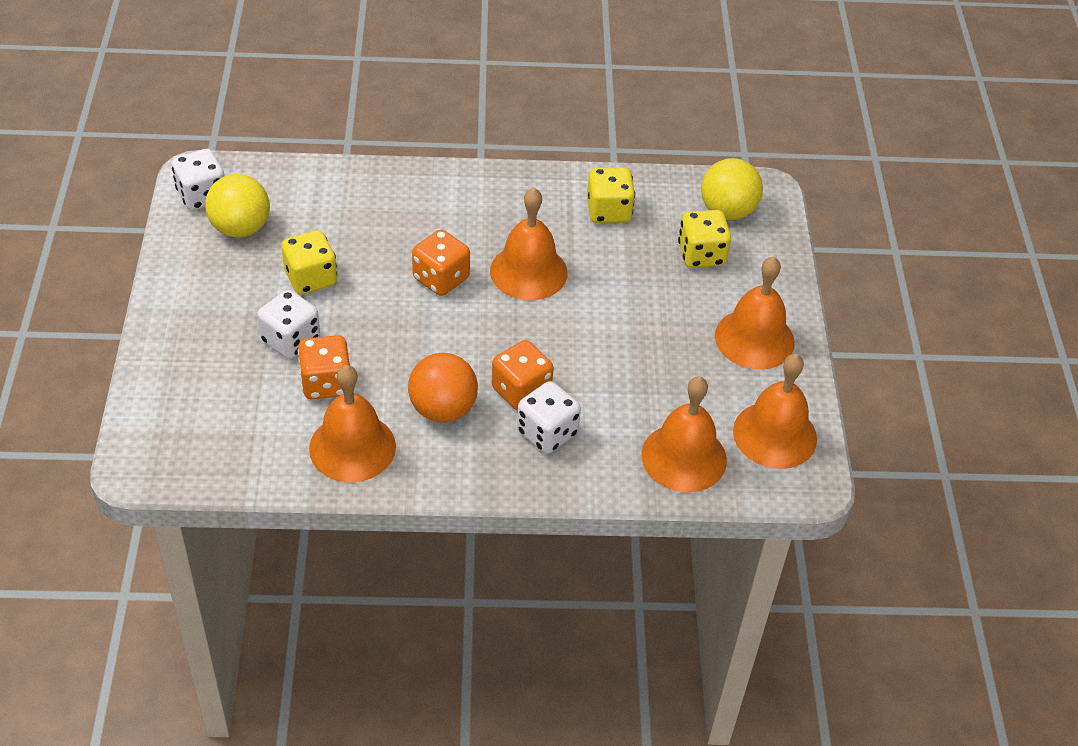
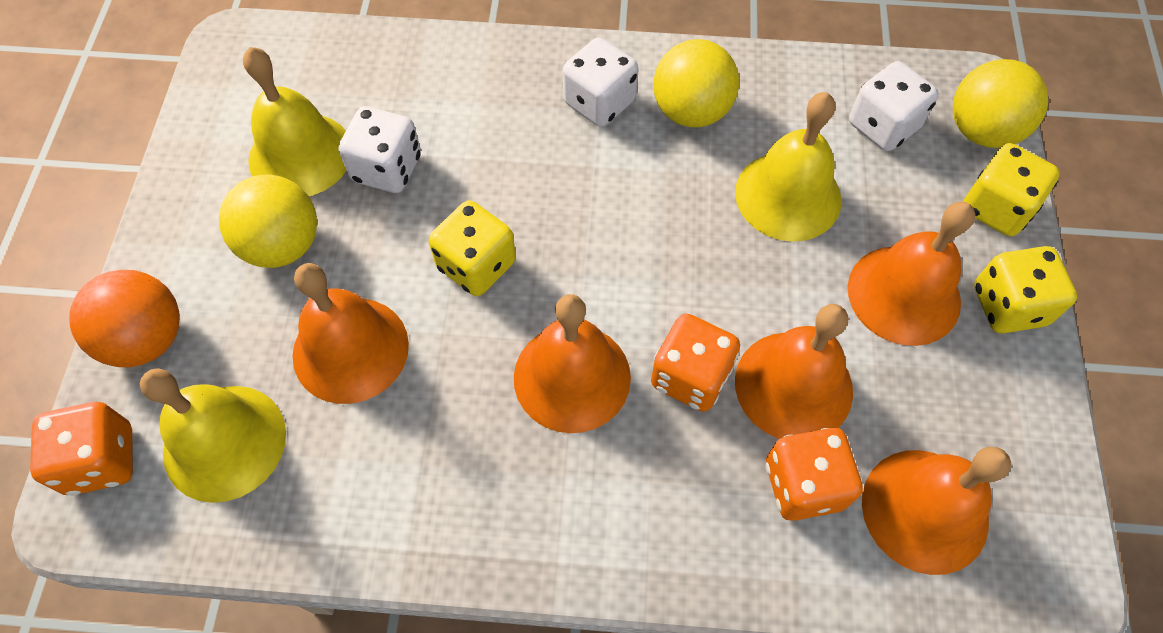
yellow ball: [205,174,270,238] [701,158,763,220] = 2 -> [219,175,317,268] [653,39,739,127] [953,59,1048,148] = 3
yellow bell: none = 0 -> [140,368,286,503] [243,47,346,196] [735,92,841,242] = 3

